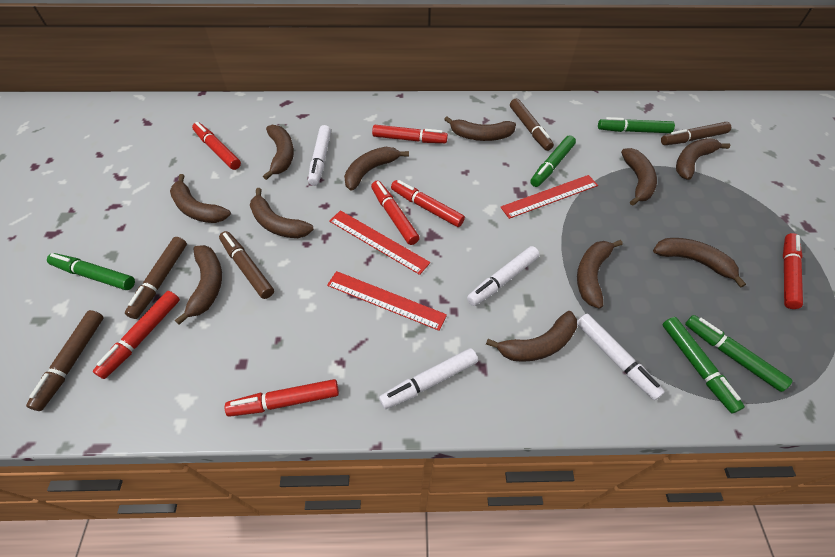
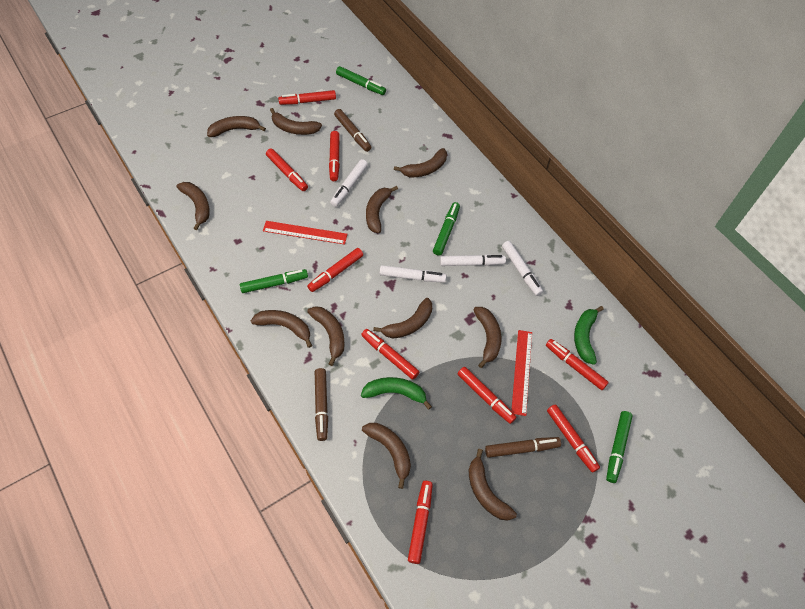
brown marker: [26,310,103,411] [125,237,187,319] [219,231,274,299] [510,98,554,151] [661,122,731,145] = 5 -> [315,368,328,441] [334,109,371,152] [485,437,561,458] = 3
green banana: none = 0 -> [361,377,432,410] [574,306,604,365] = 2
green marker: [47,253,135,290] [530,136,576,187] [598,117,675,133] [662,317,745,413] [685,315,792,392] = 5 -> [240,269,308,293] [336,66,386,95] [433,202,460,256] [606,411,633,483] = 4
red marker: [93,291,180,379] [192,122,241,170] [225,379,339,417] [371,181,420,245] [372,125,448,143] [391,180,465,227] [783,233,803,309] = 7 -> [266,148,308,191] [278,90,336,105] [307,248,363,292] [329,131,340,181] [361,329,419,380] [408,481,433,564] [457,367,516,424] [546,339,609,390] [547,404,600,473] = 9
red ruler: [327,271,447,331] [329,210,430,275] [500,175,598,219] = 3 -> [263,221,348,245] [511,330,532,416] = 2

